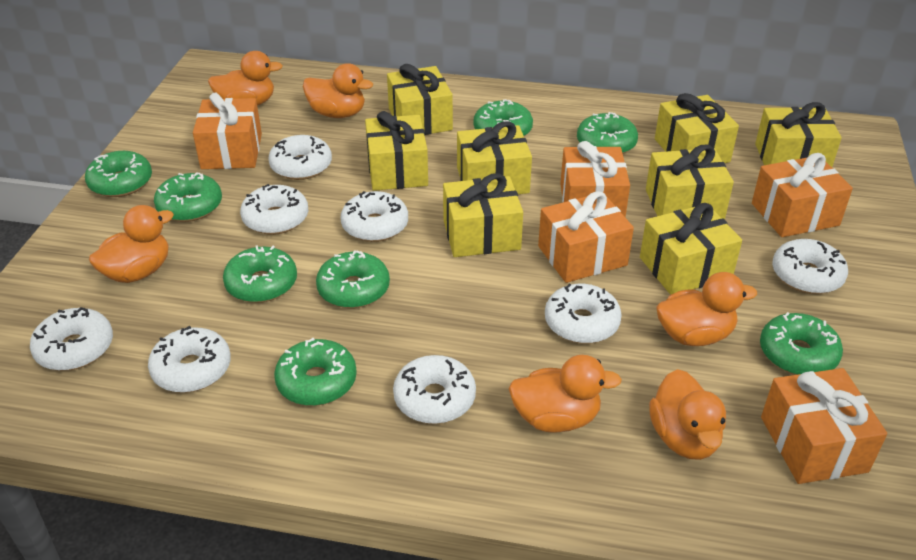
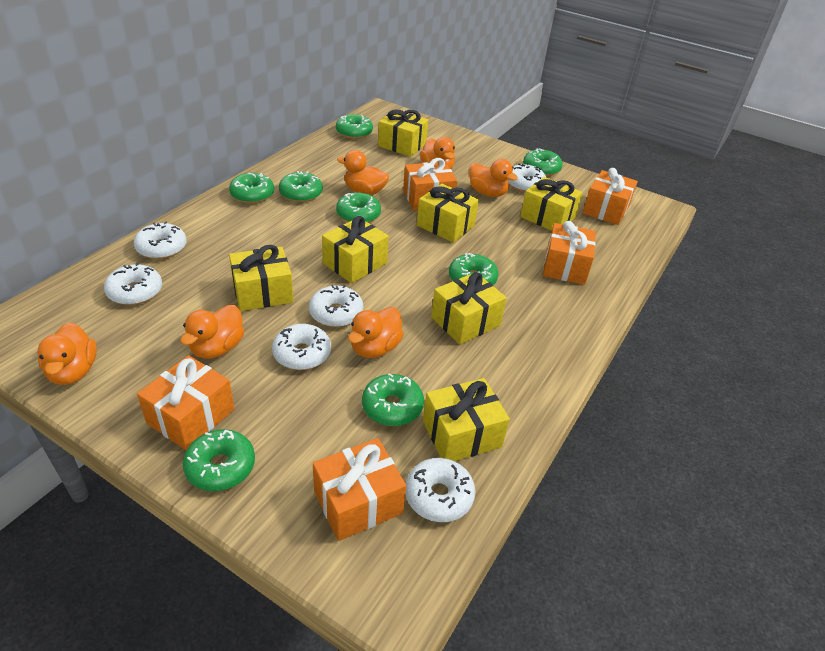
white donut: [30,307,113,371] [148,326,231,393] [240,184,308,235] [268,135,332,180] [340,191,408,242] [393,355,476,424] [545,284,622,344] [772,239,848,294] = 8 -> [104,263,162,305] [134,222,187,259] [272,324,331,370] [309,285,363,327] [406,458,476,522] [508,163,546,192] = 6
yellow gift: [365,111,428,191] [387,64,453,135] [443,173,523,257] [457,121,532,194] [640,203,742,295] [646,145,734,219] [655,93,739,163] [755,102,842,167] = 8 -> [229,245,293,311] [322,216,389,283] [378,110,429,157] [417,184,479,243] [423,378,510,461] [431,272,507,344] [520,177,582,231] = 7

